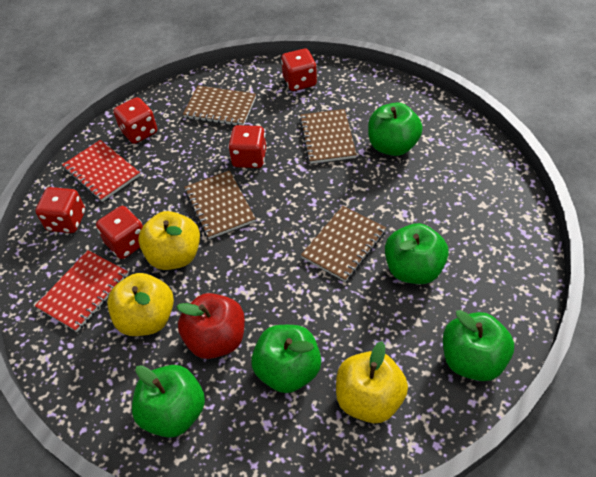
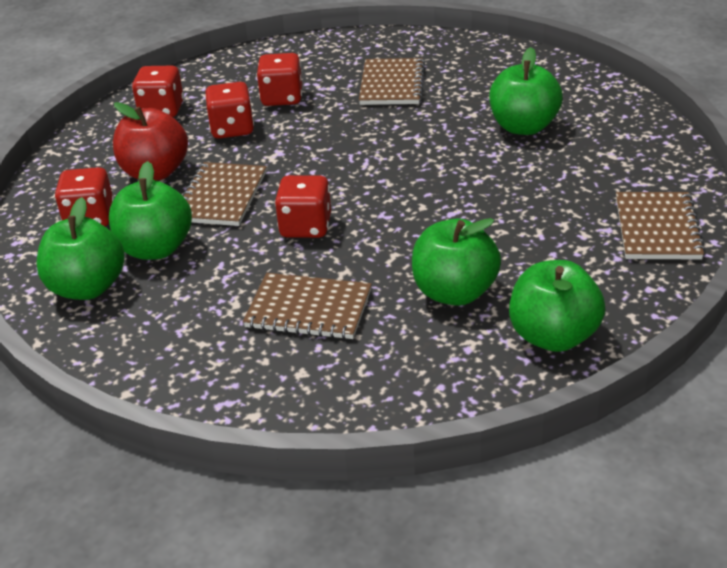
red notebook: [35,250,128,332] [62,140,140,202] = 2 -> none = 0
yellow apple: [107,273,174,336] [138,211,200,270] [336,341,408,423] = 3 -> none = 0

